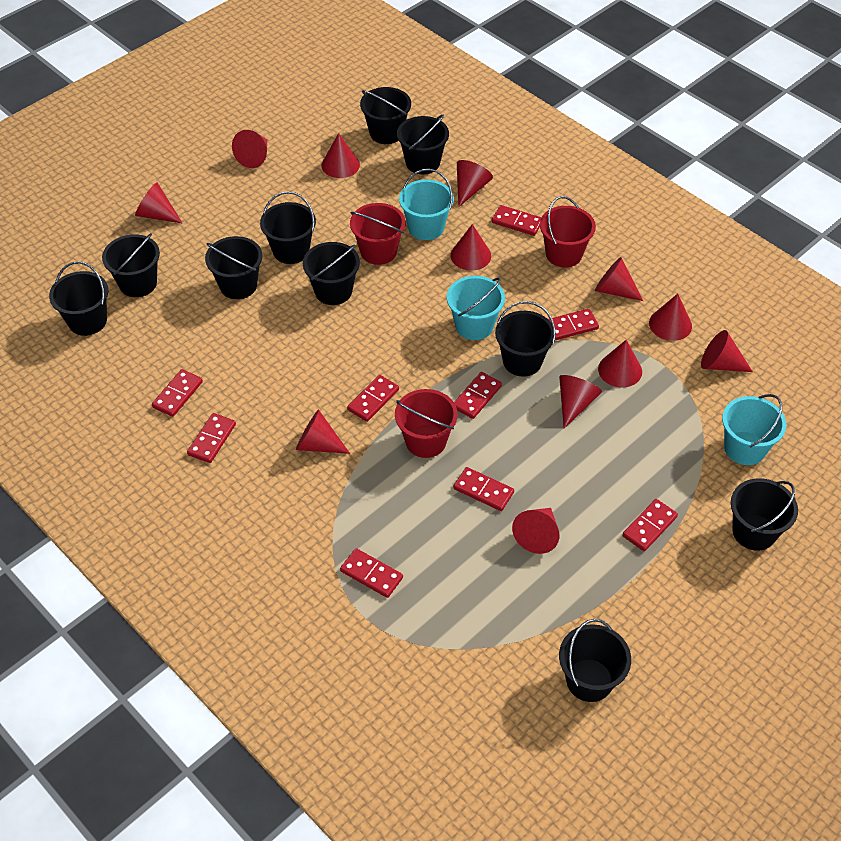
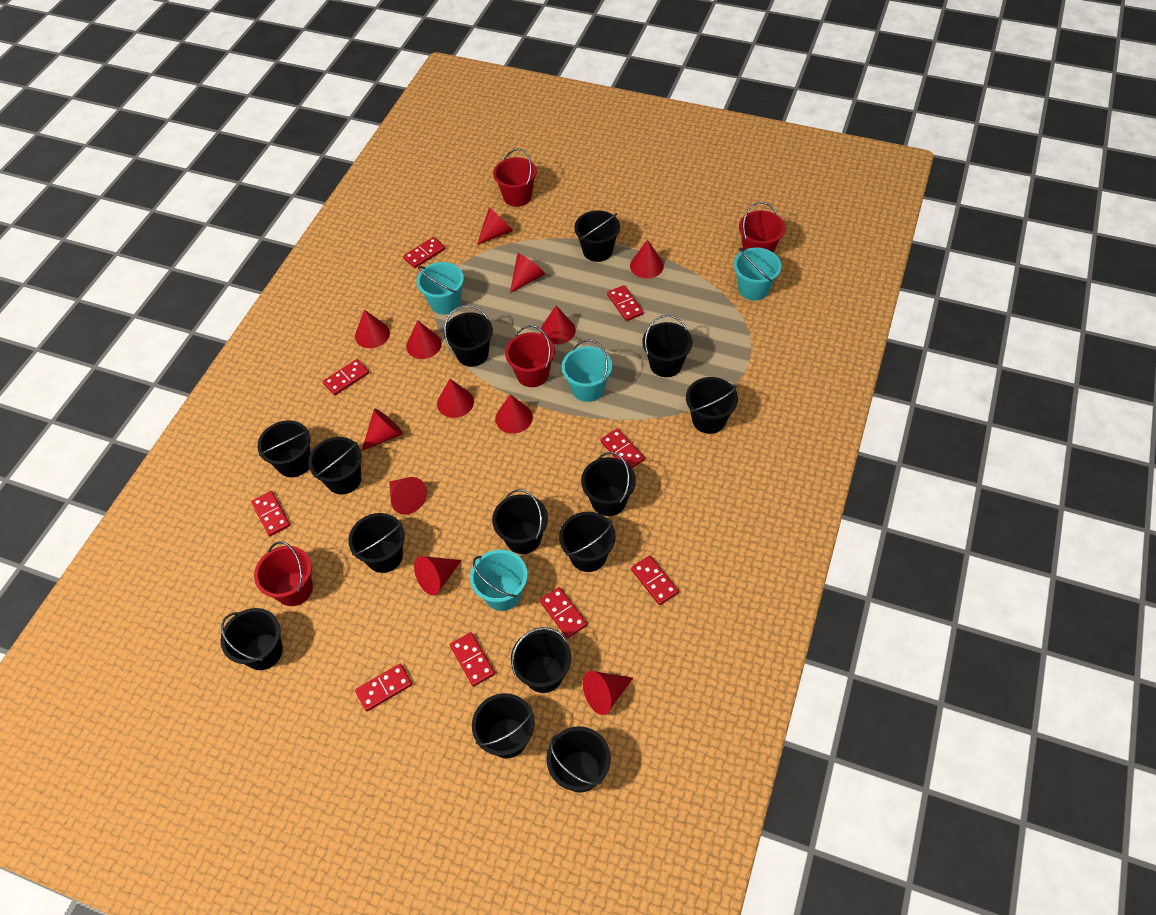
black bucket: [49,261,108,336] [102,233,160,297] [205,236,262,299] [260,191,316,264] [303,242,360,305] [360,87,411,144] [397,115,449,174] [495,301,556,376] [559,619,631,702] [731,478,798,551] = 10 -> [220,608,283,670] [257,420,311,477] [308,437,362,494] [348,513,405,573] [444,305,493,367] [472,693,535,758] [492,489,548,554] [511,627,571,693] [546,726,611,793] [559,512,616,572] [574,210,620,262] [581,452,636,516] [642,315,692,377] [686,377,738,434] = 14
red bucket: [350,203,405,265] [395,389,458,458] [540,196,596,267] = 3 -> [254,541,313,606] [493,149,537,207] [505,325,555,387] [739,202,785,253] = 4
turquoise bucket: [399,169,454,240] [447,276,505,340] [722,394,786,465] = 3 -> [417,262,464,315] [470,550,528,611] [562,339,612,402] [734,248,782,300] = 4

